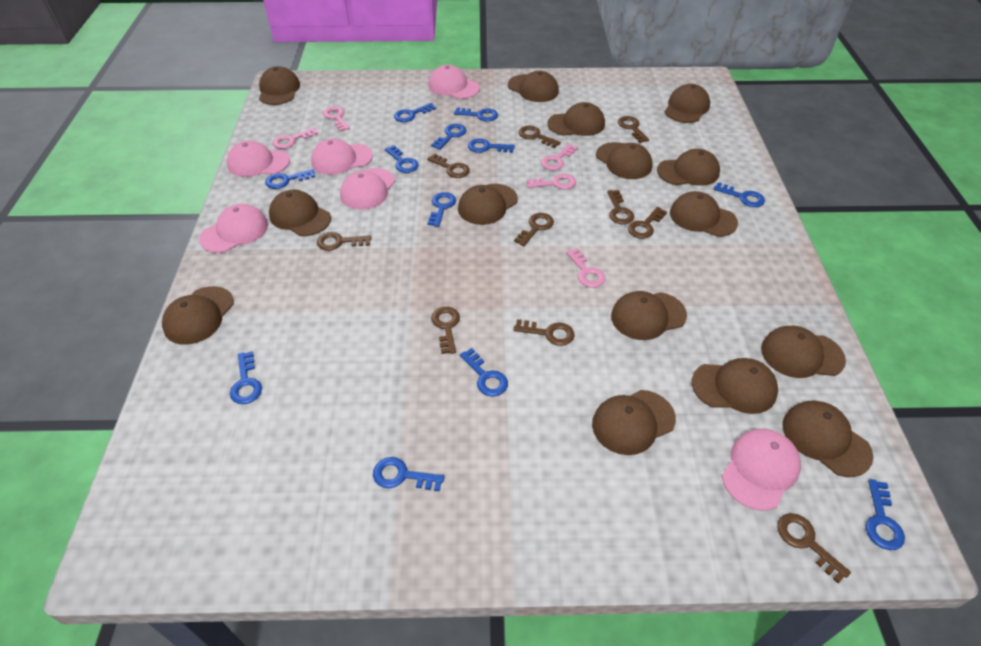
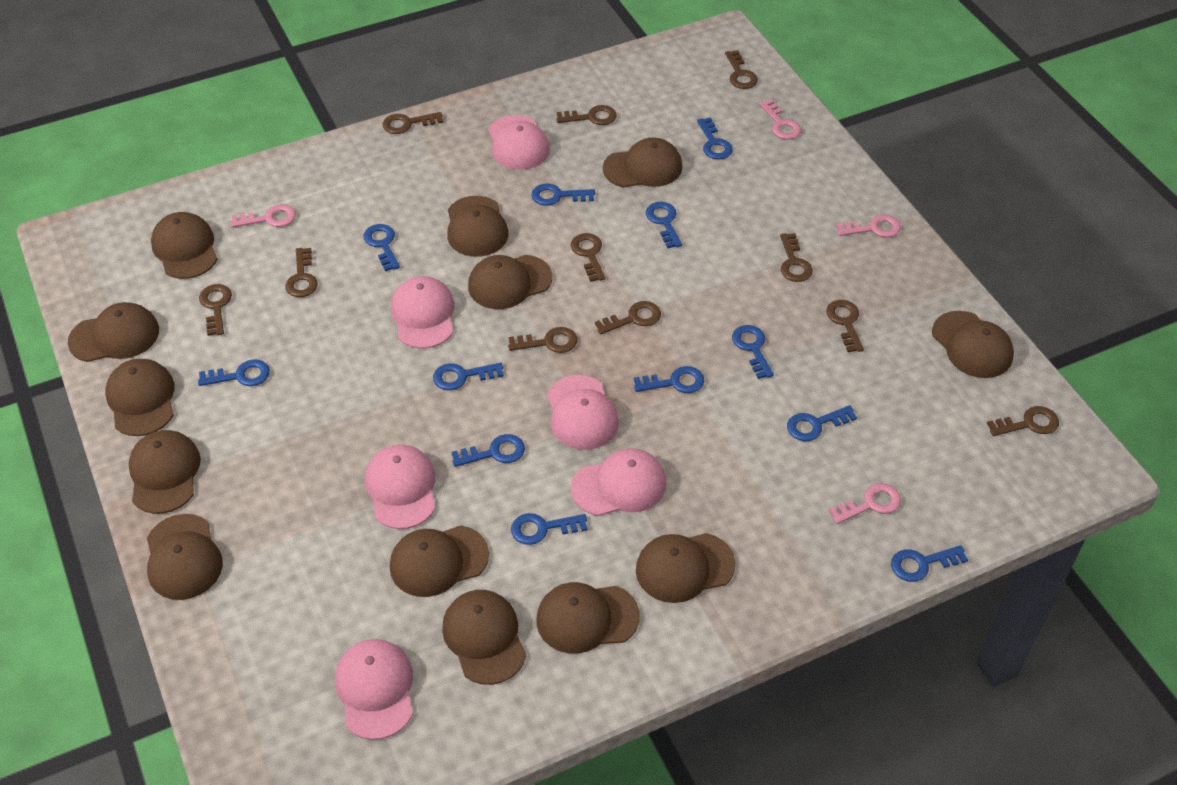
brown cap: [162,286,234,345] [259,66,300,105] [269,190,331,236] [458,184,518,225] [508,71,559,102] [548,102,605,136] [592,390,676,455] [596,142,653,179] [611,291,687,340] [657,149,720,186] [664,84,710,123] [670,191,738,237] [692,358,778,414] [761,326,846,378] [782,401,873,477] = 15 -> [68,302,159,362] [105,359,175,436] [129,430,201,514] [147,514,223,600] [151,212,218,279] [390,525,489,597] [442,590,526,685] [447,196,508,257] [468,255,552,309] [536,582,639,654] [603,138,682,188] [636,533,735,603] [932,311,1014,378] = 13
brown key: [317,232,371,251] [427,153,470,178] [431,307,460,354] [513,319,575,346] [514,213,554,246] [518,126,561,148] [607,190,634,224] [618,116,649,143] [628,207,667,239] [777,513,851,583] = 10 -> [199,284,232,336] [285,248,318,297] [382,112,443,134] [508,327,577,353] [556,105,617,125] [571,233,605,282] [595,301,661,335] [725,50,758,89] [780,233,813,282] [826,300,864,352] [987,406,1059,436] = 11
pink key: [273,127,318,149] [323,106,350,132] [527,174,576,189] [541,144,578,170] [566,248,605,288] = 5 -> [231,204,296,228] [759,99,801,140] [829,483,901,524] [836,214,901,238] = 4

